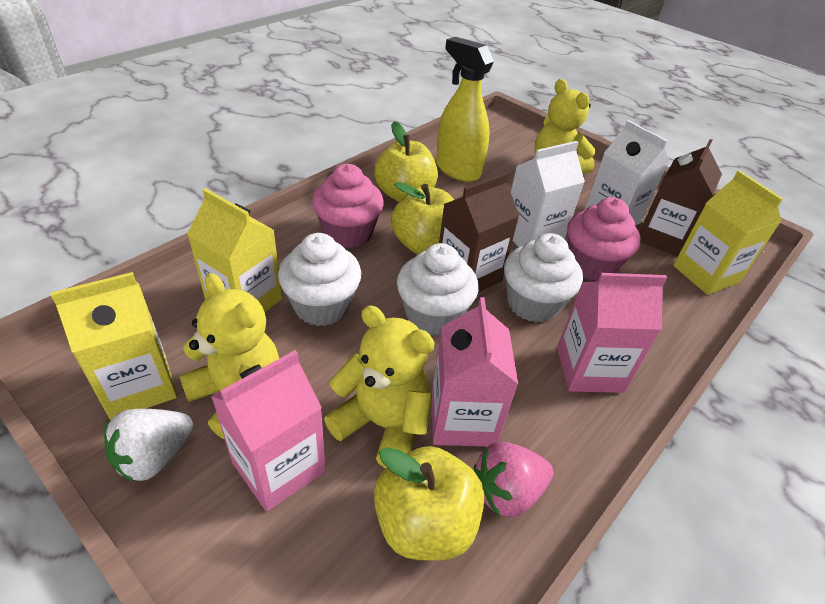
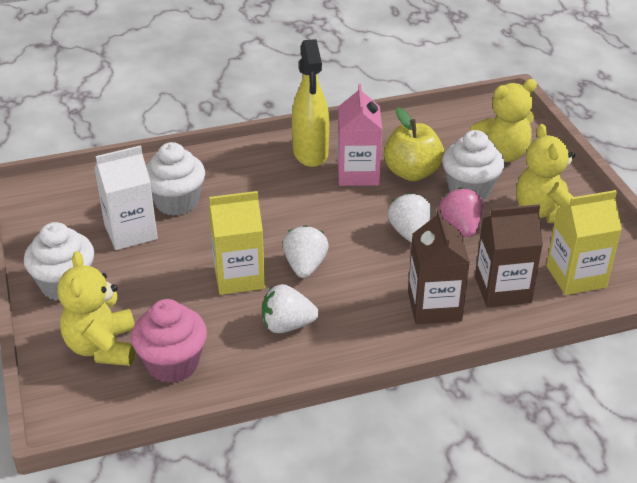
pink carton: [211,350,326,512] [431,297,518,447] [557,273,667,393] = 3 -> [338,84,382,186] = 1
pink cupcake: [312,164,384,248] [567,197,641,281] = 2 -> [131,299,207,383] = 1
white carton: [511,141,585,247] [584,120,669,226] = 2 -> [94,145,158,250] = 1
white strawberry: [104,409,193,482] = 1 -> [262,284,319,333] [283,225,329,278] [388,193,432,243] = 3
yellow apple: [374,121,438,202] [374,446,484,561] [391,182,454,254] = 3 -> [384,107,444,181] = 1
yellow carton: [51,272,177,420] [187,188,282,312] [673,170,783,295] = 3 -> [209,191,265,295] [546,190,622,295] = 2

